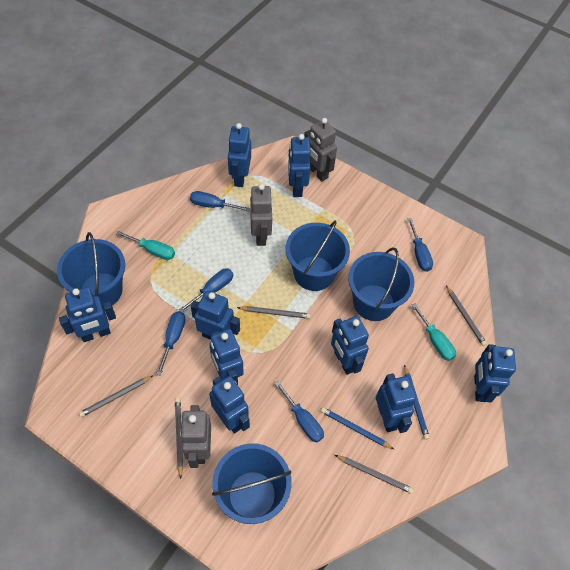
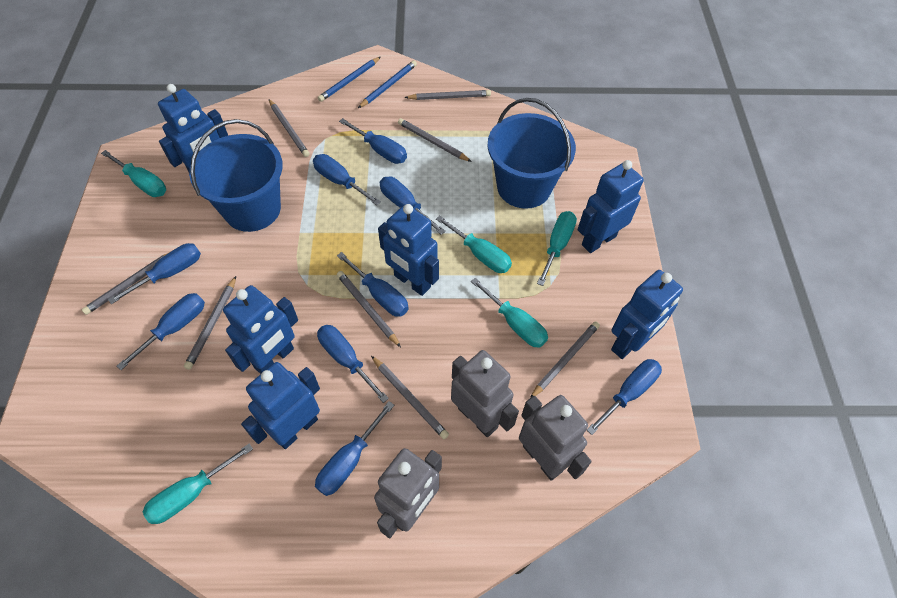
blue bucket: [57,232,125,308] [212,443,291,524] [286,221,350,291] [348,247,414,321] = 4 -> [189,119,283,232] [488,98,576,209] = 2
blue robot: [59,287,116,342] [191,291,240,340] [209,329,244,385] [209,376,250,434] [228,123,251,187] [288,134,311,197] [331,316,369,375] [376,373,416,433] [474,344,516,402] = 9 -> [158,84,228,172] [223,285,298,374] [241,362,320,449] [378,204,439,296] [578,160,644,253] [611,270,683,359] = 6
blue screwdriver: [156,311,185,376] [179,269,233,312] [190,191,250,211] [275,381,324,443] [408,218,433,272] = 5 -> [108,243,201,304] [117,293,205,370] [313,154,381,205] [315,401,394,496] [317,325,389,403] [337,252,409,317] [339,118,407,164] [380,177,446,235] [587,359,662,435] = 9
grey pencil: [79,375,154,417] [175,398,183,479] [237,306,311,319] [335,455,414,494] [446,286,487,346] = 5 -> [82,252,170,315] [184,276,236,370] [269,99,310,157] [337,271,401,347] [371,356,449,439] [398,118,472,162] [404,90,491,100] [530,321,600,398] = 8
turquoise screwdriver: [116,231,175,260] [411,303,456,361] = 2 -> [101,150,166,197] [143,443,253,524] [436,215,512,273] [471,278,548,348] [537,211,577,286] = 5

